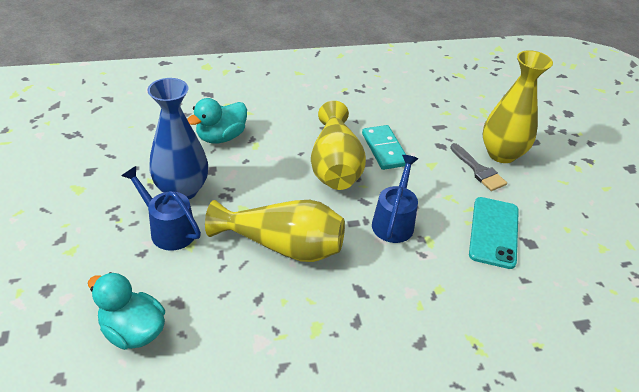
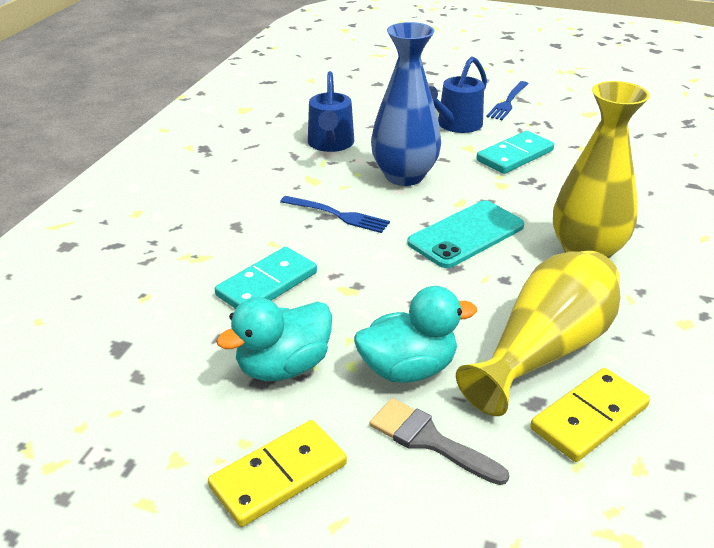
blue fork: none = 0 -> [280,196,390,233] [487,81,529,120] = 2
turquoise domino: [362,125,406,170] = 1 -> [215,247,317,309] [476,131,554,174] = 2
yellow domino: none = 0 -> [208,420,347,527] [530,368,650,462] = 2
yellow vase: [205,200,345,262] [311,101,366,190] [483,50,553,163] = 3 -> [456,251,620,416] [553,81,650,258] = 2

